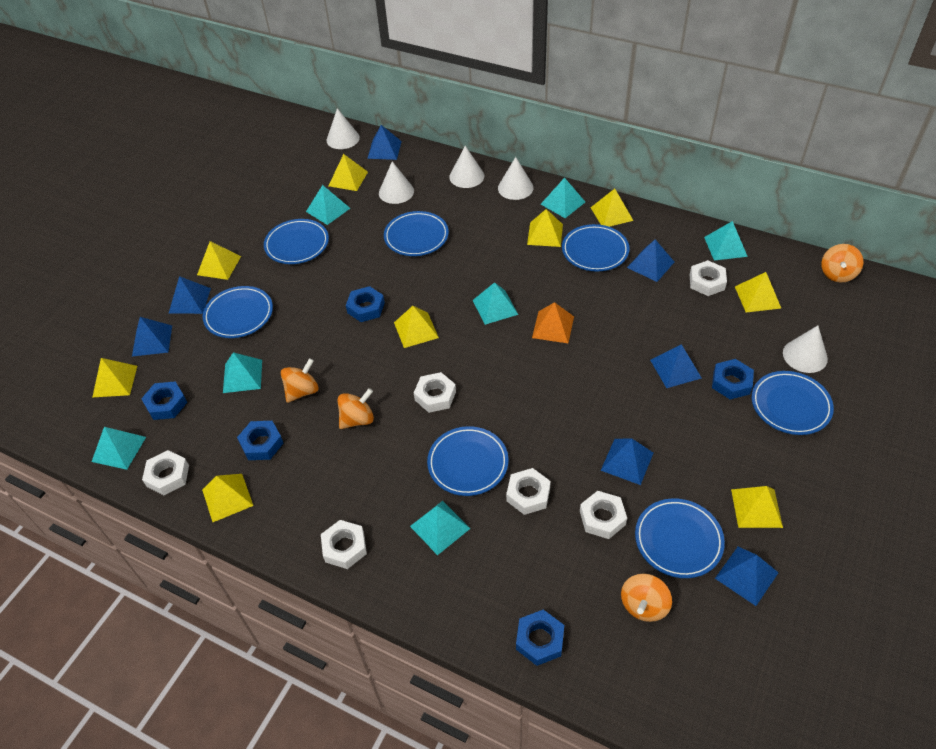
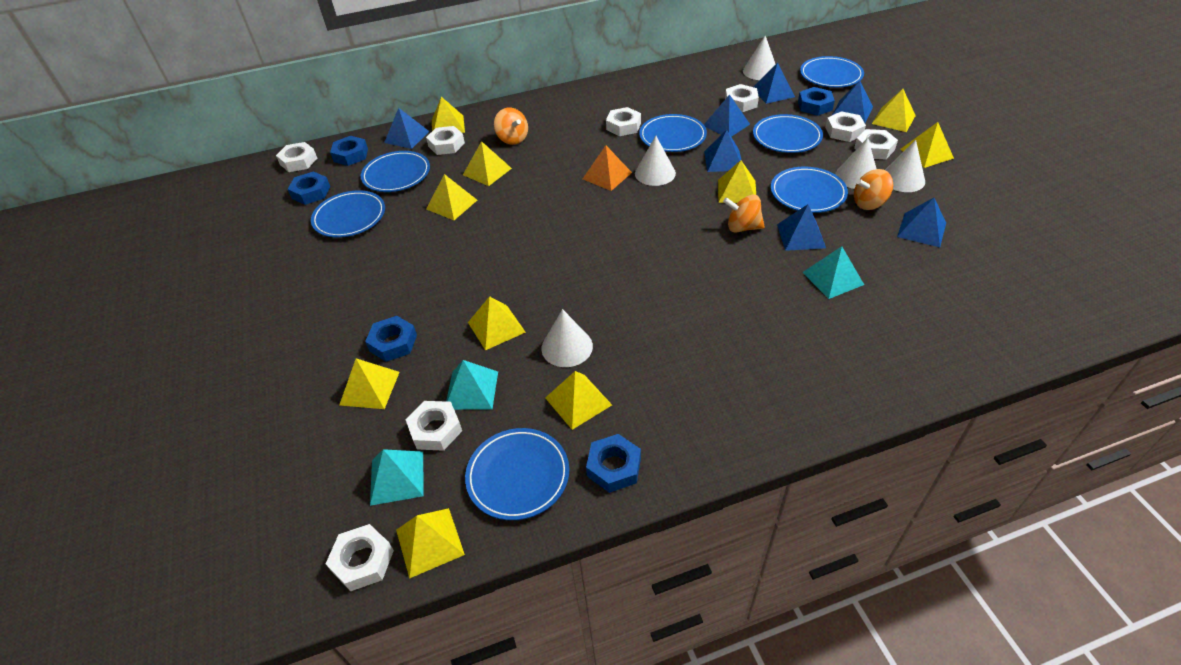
orange spinning top: [281,358,319,403] [337,388,374,429] [621,574,672,622] [821,244,863,282] = 4 -> [494,108,528,145] [723,195,765,233] [854,169,893,210] = 3
turquoise pyramid: [92,427,146,470] [223,352,262,393] [306,185,350,225] [410,501,471,555] [472,282,518,325] [541,178,585,218] [704,221,748,260] = 7 -> [370,449,424,506] [446,360,498,410] [802,246,864,299] = 3
white nut: [142,450,189,495] [321,520,367,569] [414,372,456,413] [506,468,551,515] [580,491,627,539] [690,260,727,296] = 6 -> [276,142,317,172] [326,524,394,591] [405,401,462,451] [426,126,465,155] [606,107,641,136] [725,84,759,112] [825,111,866,142] [854,129,898,160] = 8
yellow pyramid: [93,358,137,397] [197,241,241,280] [202,474,253,522] [329,154,368,191] [394,306,439,348] [527,209,563,247] [591,189,633,227] [731,486,783,528] [735,272,781,313] = 9 -> [339,358,399,409] [396,508,465,579] [426,174,477,220] [432,97,465,133] [463,141,512,186] [468,296,526,350] [545,371,612,430] [718,160,756,203] [872,89,916,132] [900,122,954,168] = 10

